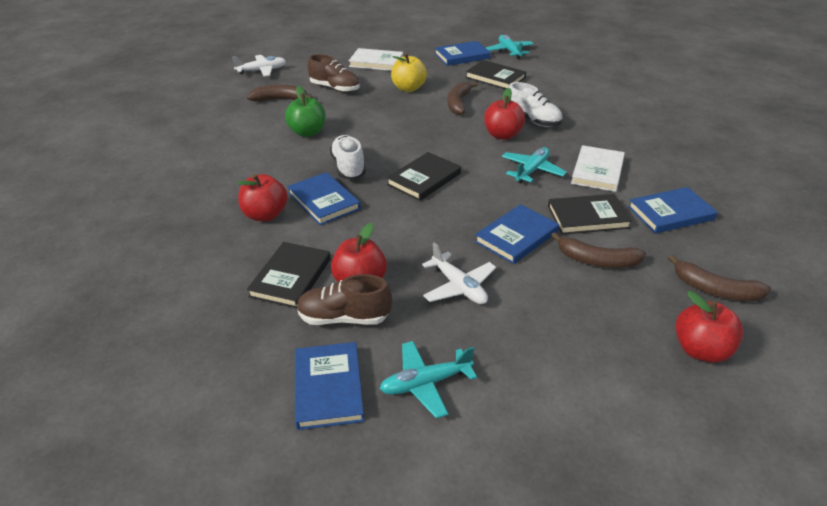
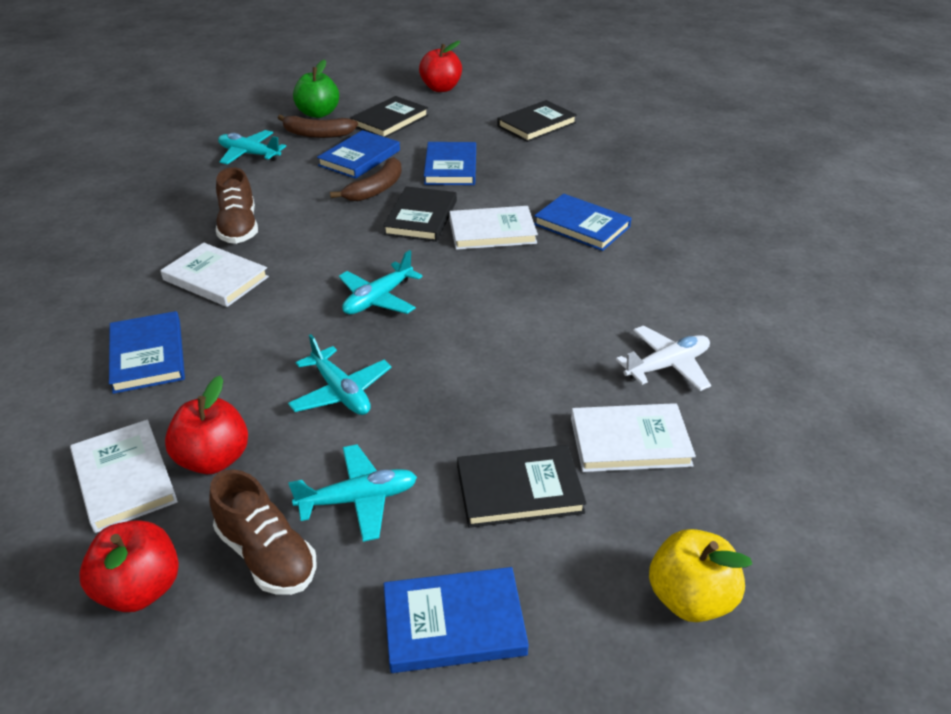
brown banana: [247,85,313,102] [447,82,478,115] [551,232,646,268] [668,254,771,301] = 4 -> [278,115,358,138] [330,157,402,201] = 2
red apple: [237,174,288,222] [331,223,387,282] [484,88,525,140] [675,291,744,363] = 4 -> [79,520,179,612] [165,376,248,474] [419,41,462,92] = 3
turquoise plane: [380,341,477,418] [486,35,534,59] [502,147,567,184] = 3 -> [218,130,286,165] [288,334,391,415] [288,445,417,542] [339,250,423,314] = 4
white book: [349,48,403,71] [571,145,625,192] = 2 -> [70,420,178,533] [160,243,269,307] [449,206,538,250] [571,403,696,472] = 4
white plane: [232,55,286,77] [422,242,496,304] = 2 -> [616,325,711,391] = 1
white shoe: [330,135,366,179] [508,82,563,127] = 2 -> none = 0

